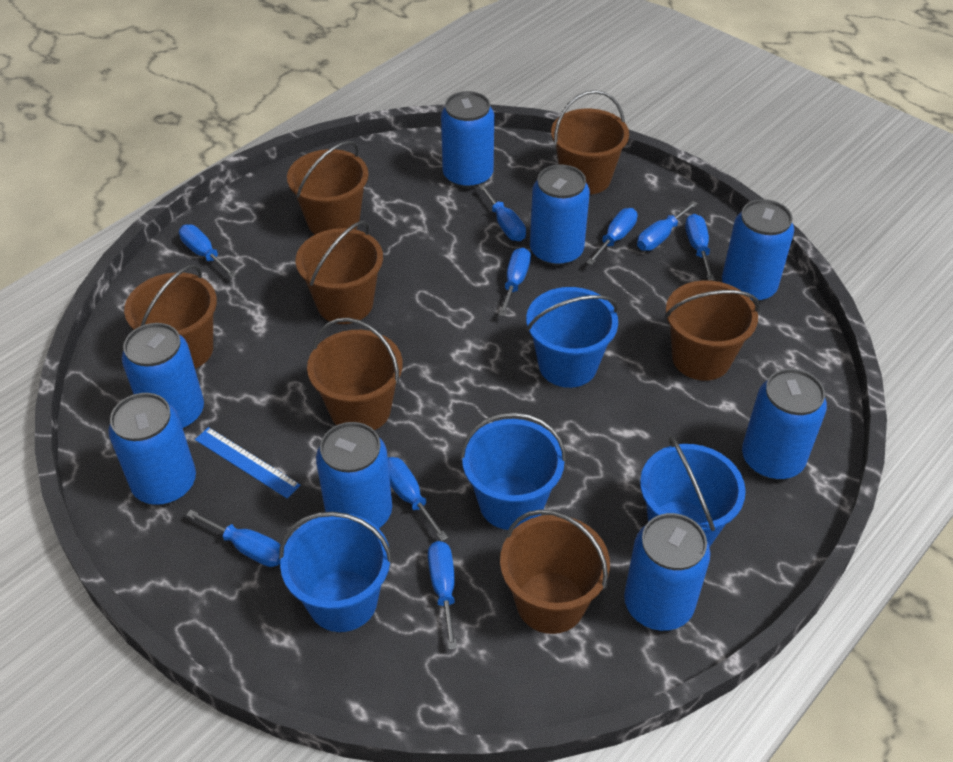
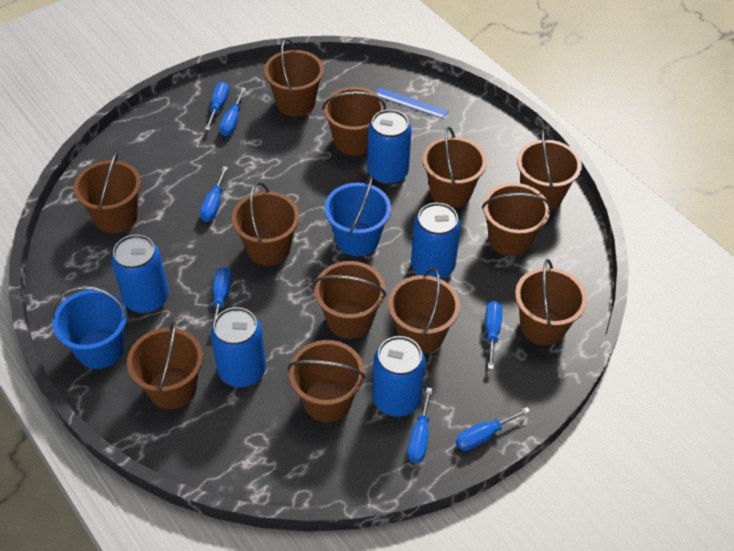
blue bucket: [279,512,392,632] [460,412,566,530] [526,287,618,388] [640,436,746,547] = 4 -> [51,286,128,369] [324,175,391,256] = 2
blue can: [108,393,196,505] [122,323,204,429] [316,422,392,528] [441,91,494,189] [530,164,590,266] [624,513,710,631] [722,199,794,303] [742,369,827,480] = 8 -> [111,234,169,313] [211,307,266,387] [367,109,412,185] [372,336,425,417] [411,203,461,279] = 5
blue screwdriver: [179,224,237,278] [186,510,281,567] [388,457,448,541] [428,541,457,650] [478,184,526,241] [499,247,531,317] [586,208,637,265] [637,201,698,251] [685,214,715,281] = 9 -> [200,166,228,222] [205,82,229,130] [210,267,232,332] [219,88,246,136] [407,387,432,463] [456,407,530,451] [485,301,502,369] = 7
brown bucket: [124,264,217,369] [287,141,369,234] [296,221,383,324] [307,318,403,430] [500,509,610,634] [551,90,629,195] [665,280,760,381] = 7 -> [74,151,141,233] [127,321,203,409] [232,182,299,266] [264,39,324,117] [288,340,366,422] [314,261,387,339] [322,87,386,156] [388,268,460,354] [422,127,487,208] [482,183,551,256] [515,259,587,345] [517,130,582,210] = 12

